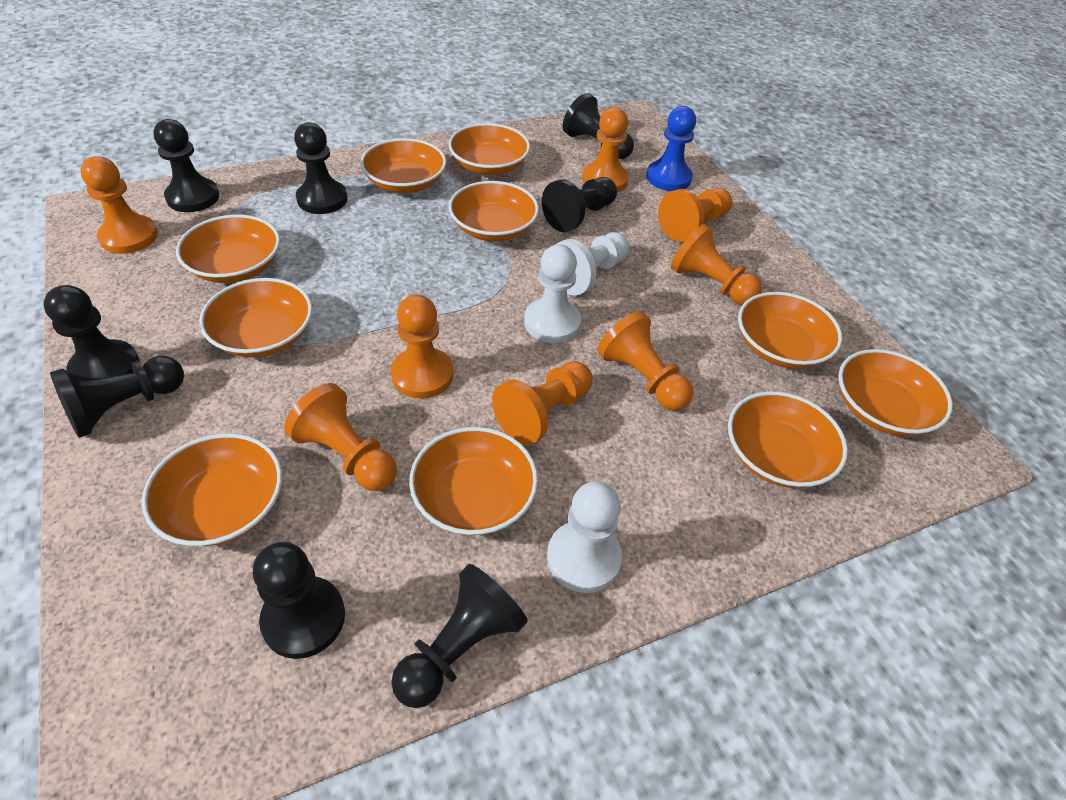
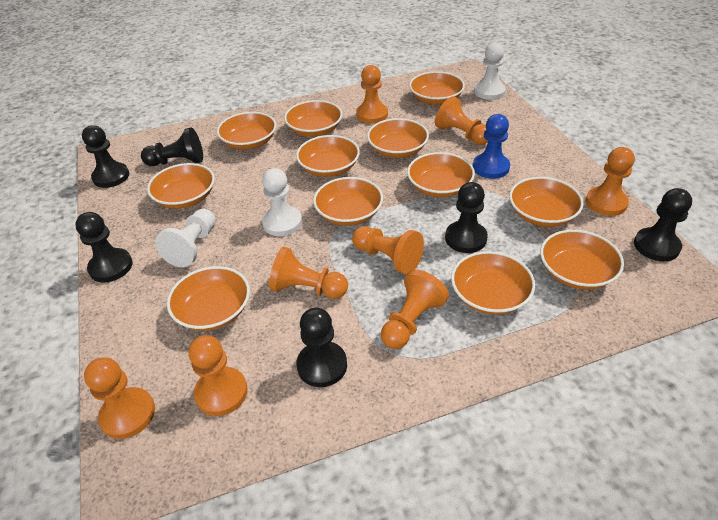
black pawn: [44,285,140,378] [50,356,184,438] [153,119,219,212] [253,542,345,659] [294,122,348,214] [391,564,528,708] [542,177,617,232] [563,93,634,159] = 8 -> [75,212,133,282] [82,125,129,188] [141,127,203,166] [296,308,347,387] [445,182,488,253] [634,188,692,261] = 6
orange bowl: [142,433,282,546] [176,215,280,283] [199,278,312,357] [360,138,446,193] [409,427,538,535] [448,123,530,175] [449,181,539,241] [728,391,848,488] [738,292,842,369] [838,349,953,436] = 10 -> [147,163,215,209] [167,266,250,331] [217,112,276,150] [284,100,342,137] [296,135,360,177] [313,177,383,226] [367,118,429,158] [407,152,475,197] [409,71,465,105] [451,251,535,315] [509,177,584,227] [540,230,624,289] = 12

